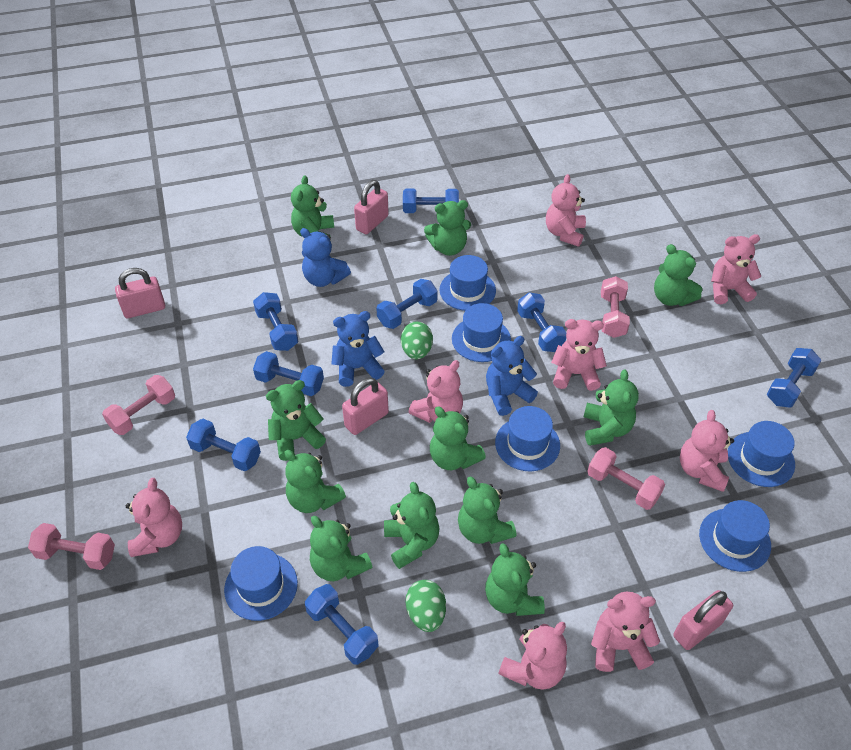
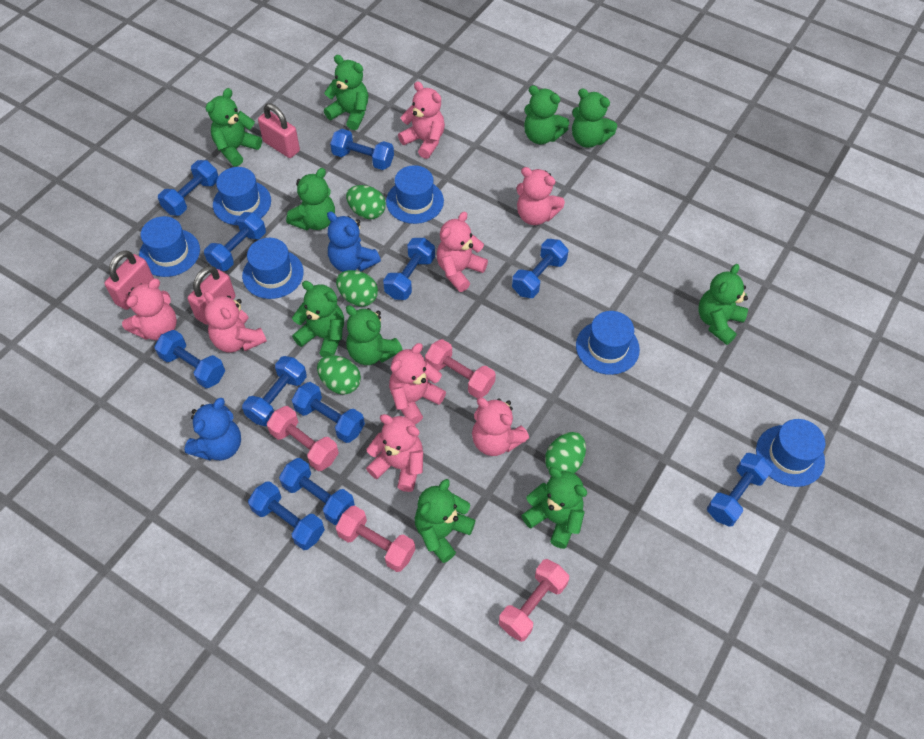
blue dumbbell: [186,419,261,471] [253,292,298,351] [253,351,324,396] [305,584,379,665] [376,279,438,329] [403,188,459,213] [517,292,566,352] [767,348,821,408] = 8 -> [154,330,225,388] [158,160,218,216] [204,212,266,271] [242,356,307,426] [248,481,325,550] [279,458,355,525] [292,382,365,443] [330,129,394,170] [383,238,435,300] [512,239,568,298] [707,453,772,527] = 11
blue teddy bear: [300,228,351,287] [331,311,385,387] [486,336,538,416] = 3 -> [184,398,241,460] [327,211,381,272] = 2
green egg: [401,322,433,359] [406,580,446,632] = 2 -> [317,355,361,395] [336,270,378,307] [346,185,386,219] [545,432,586,473] = 4
green teddy bear: [266,380,326,461] [285,450,346,513] [291,175,334,240] [310,516,372,581] [384,482,440,569] [424,200,471,256] [430,406,486,470] [458,477,516,544] [485,543,545,616] [584,370,639,446] [654,244,702,306] = 11 -> [206,88,262,167] [286,168,335,231] [292,281,344,357] [324,55,368,130] [346,305,403,365] [415,479,476,563] [521,467,587,549] [524,85,569,144] [572,88,617,148] [698,264,748,345] = 10
pink padlock: [115,268,165,318] [342,378,389,435] [354,180,389,234] [673,590,733,650] = 4 -> [104,250,154,310] [187,266,236,325] [258,103,300,158] = 3

